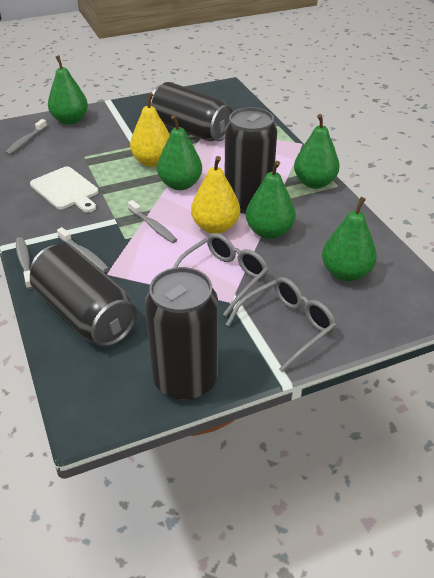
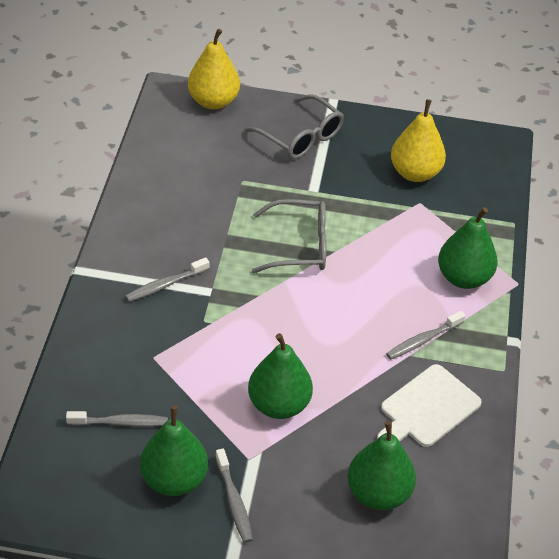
black can: [30,244,137,347] [145,267,218,401] [151,82,233,141] [225,107,277,214] = 4 -> none = 0
green pear: [48,55,88,125] [157,115,202,190] [246,161,296,239] [294,114,340,189] [322,197,377,281] = 5 -> [140,406,208,496] [248,333,313,419] [348,421,416,510] [438,207,498,289] = 4

